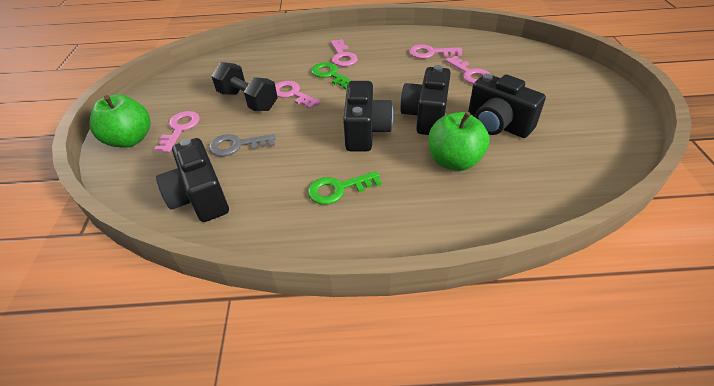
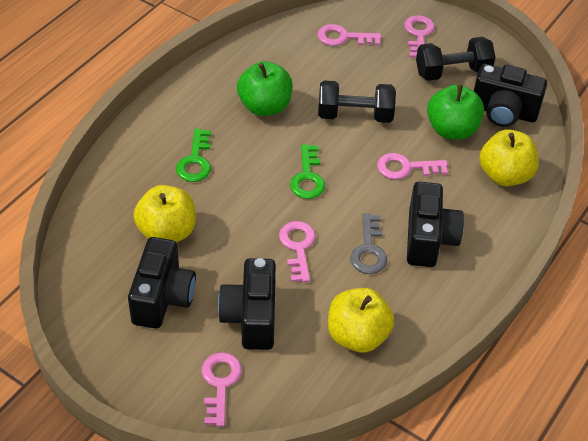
black dumbbell: [211,62,278,111] = 1 -> [318,81,396,123] [416,37,496,81] = 2
yellow apple: none = 0 -> [133,185,196,242] [328,288,394,352] [479,129,539,186] = 3

